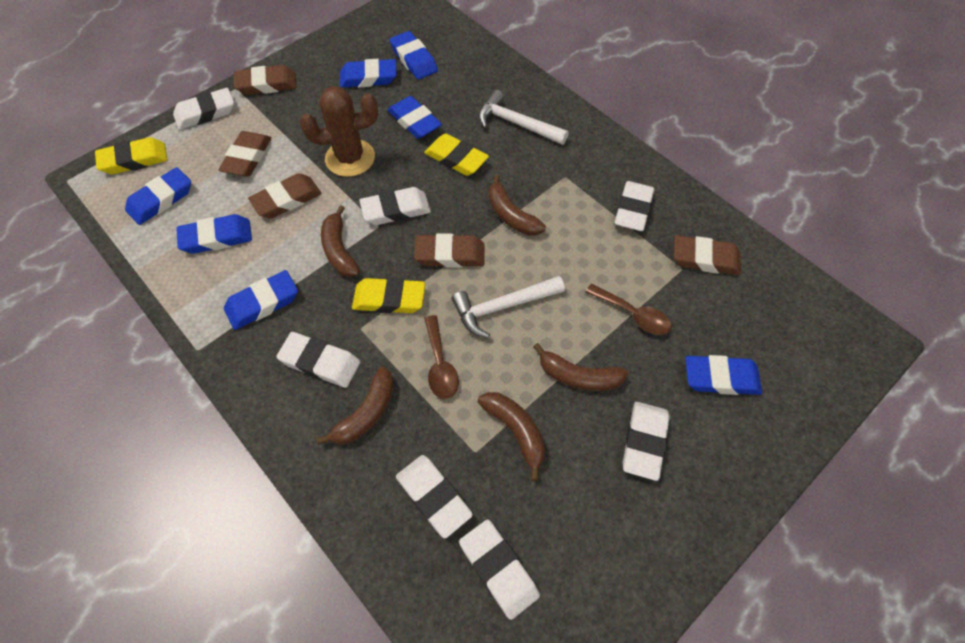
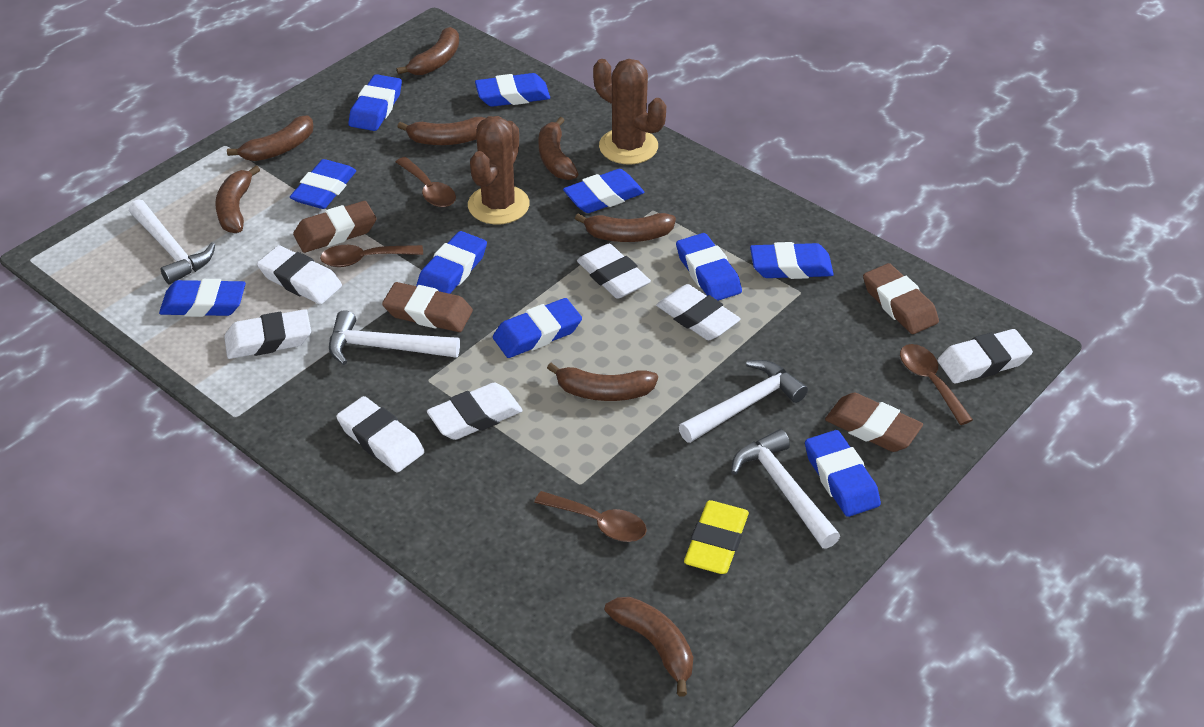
blue eraser: [125,167,191,225] [176,214,252,254] [224,270,298,330] [340,59,397,88] [388,96,442,139] [390,31,438,79] [685,355,762,395] = 7 -> [159,279,246,317] [290,159,356,209] [348,74,402,131] [416,231,487,294] [475,73,550,107] [493,298,582,358] [563,169,644,213] [676,233,742,301] [750,242,834,279] [805,430,881,517] = 10
brown banana: [316,367,394,445] [321,205,360,277] [478,392,545,481] [489,175,546,236] [533,343,628,391] = 5 -> [215,166,260,233] [227,115,314,161] [397,27,459,75] [397,117,485,145] [538,117,578,180] [547,363,658,401] [575,213,676,242] [604,597,693,696] = 8
brown cactus: [300,86,378,177] = 1 -> [468,116,530,225] [593,59,666,165] = 2
brown eraser: [218,131,271,176] [234,65,296,95] [248,173,321,218] [414,234,485,268] [674,235,741,275] = 5 -> [293,201,377,253] [382,282,473,332] [825,392,923,452] [863,263,939,334] = 4
brown spoon: [424,315,459,399] [585,284,671,335] = 2 -> [320,245,423,267] [396,157,456,207] [534,491,647,542] [900,344,973,425] = 4
white hammer: [451,276,565,338] [479,90,569,145] = 2 -> [129,199,215,285] [329,310,460,365] [679,360,808,443] [731,429,840,549] = 4
yellow eraser: [95,137,168,174] [352,278,425,313] [424,133,489,176] = 3 -> [684,500,749,574] = 1

